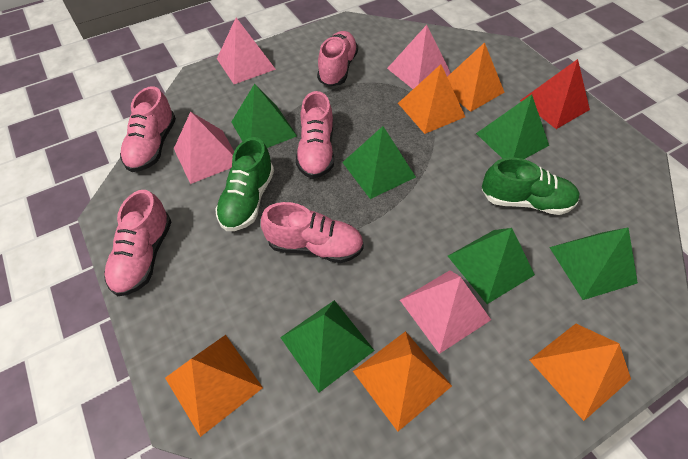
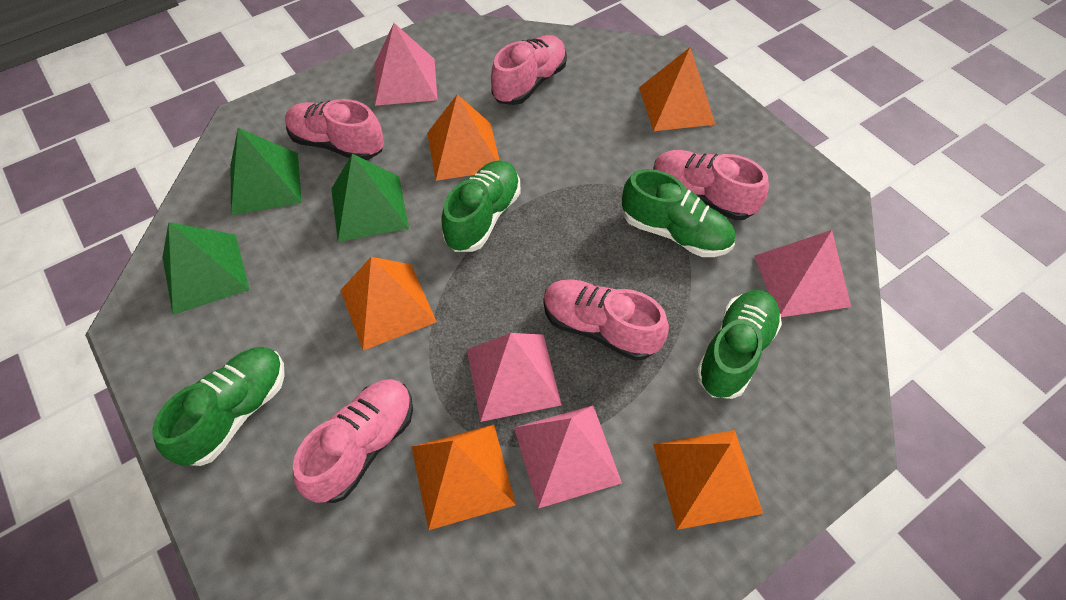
green pyramid: [231,83,297,148] [280,300,375,393] [342,126,416,199] [448,228,535,304] [476,94,549,159] [549,227,638,300] = 6 -> [162,222,249,315] [231,128,302,215] [331,154,409,242] = 3
green shoe: [215,137,274,231] [482,157,580,215] = 2 -> [152,347,285,466] [441,160,521,252] [622,169,735,257] [696,290,782,399] = 4
red pyramid: [520,59,590,129] = 1 -> none = 0

